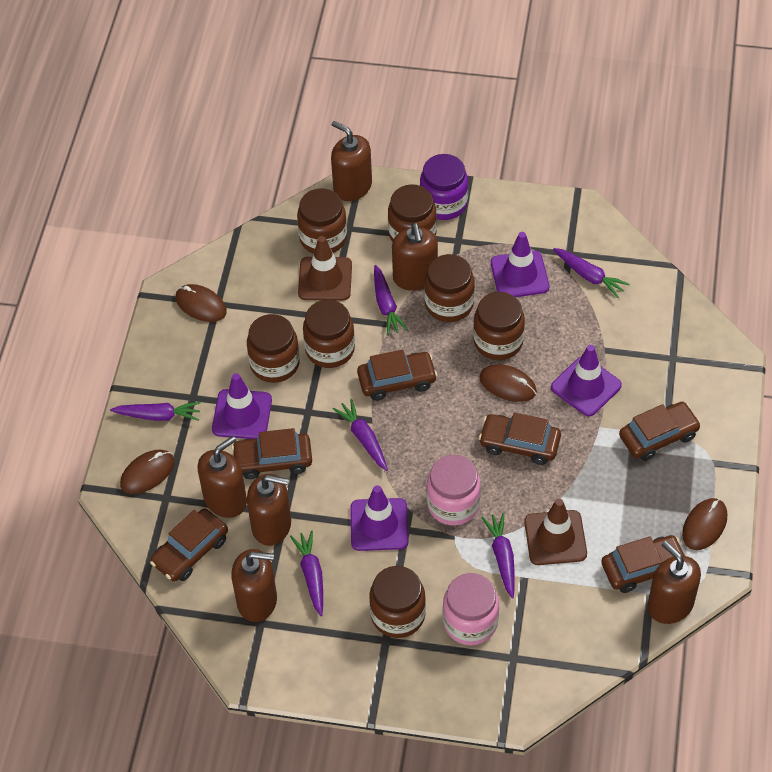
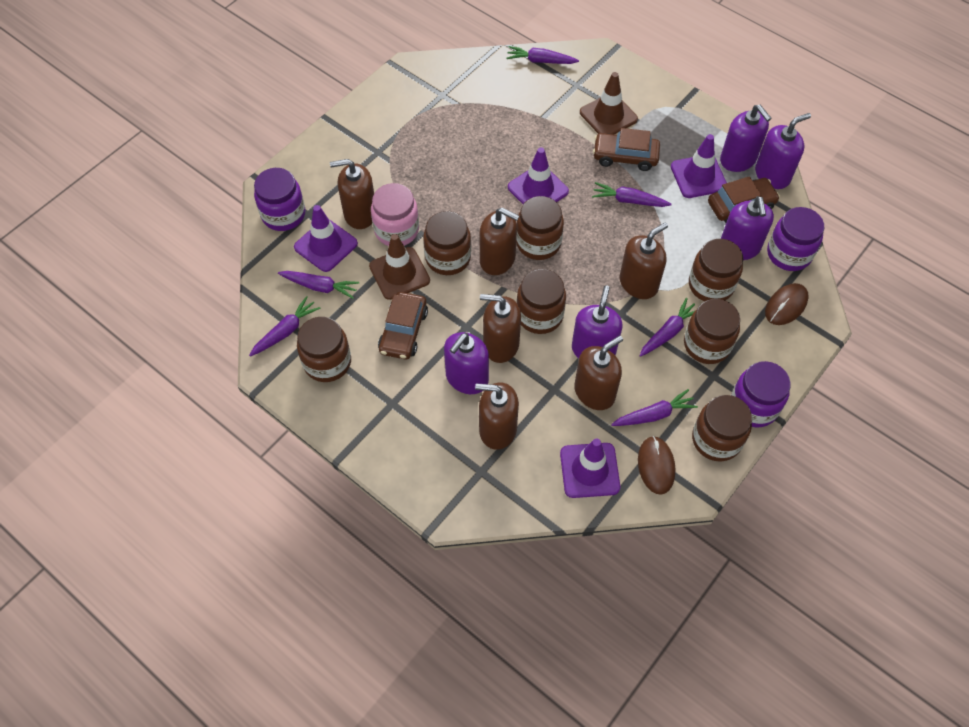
brown car: [150,509,228,582] [231,428,312,479] [357,350,437,401] [479,413,561,465] [601,535,686,593] [619,402,701,461] = 6 -> [378,292,428,360] [593,128,660,171] [708,176,780,223] = 3
brown mouse: [120,450,175,494] [176,284,227,322] [479,364,537,402] [682,498,727,550] = 4 -> [638,436,676,495] [765,283,809,325] = 2
pink jar: [427,455,481,526] [443,573,499,646] = 2 -> [371,183,419,246] = 1
purple jar: [420,154,468,220] = 1 -> [254,168,305,231] [731,361,791,427] [767,207,824,271] = 3
purple soap dispenser: none = 0 -> [444,332,489,394] [572,285,623,358] [720,105,772,172] [721,196,774,260] [755,113,811,189] = 5

